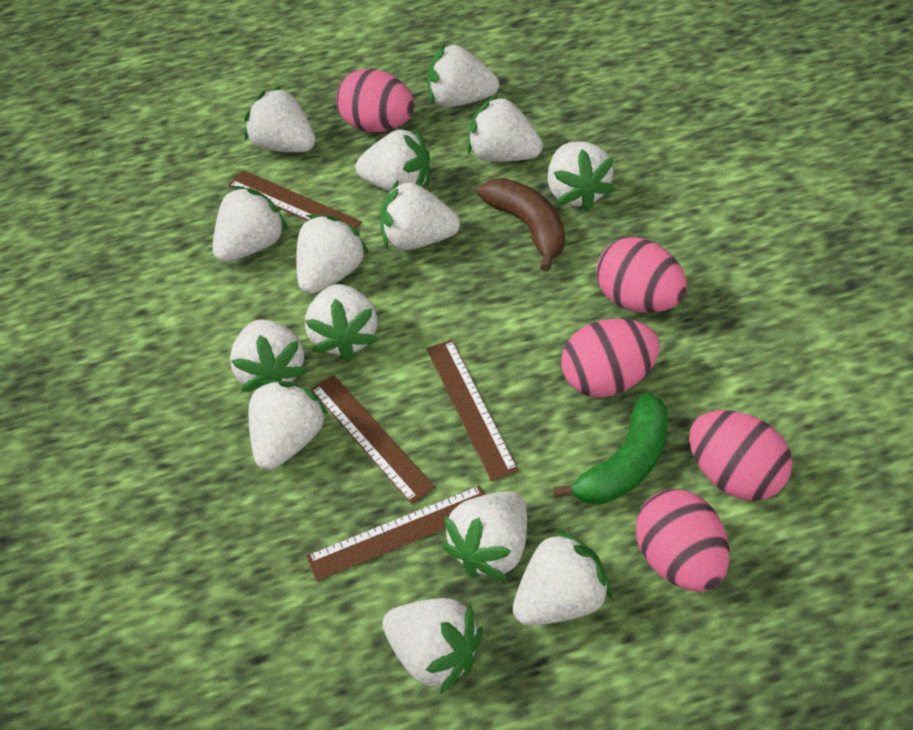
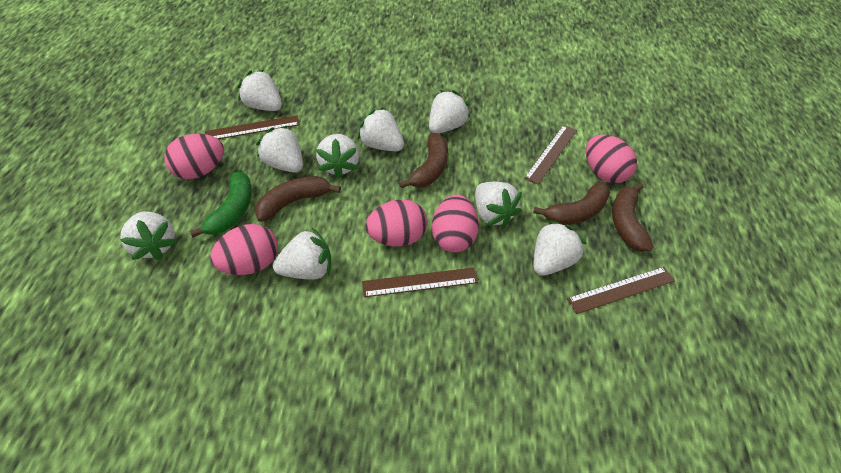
brown banana: [477,178,565,272] = 1 -> [255,176,341,222] [399,133,448,188] [533,181,610,225] [612,183,653,252] = 4
white strawberry: [213,186,288,262] [230,320,307,392] [244,86,316,152] [249,380,329,470] [296,215,369,294] [305,284,378,361] [355,128,430,191] [380,179,460,250] [382,598,483,694] [427,43,499,107] [442,492,527,580] [467,94,543,162] [513,528,612,626] [548,142,615,212] = 14 -> [120,212,178,260] [237,70,282,111] [256,126,303,173] [273,228,331,280] [316,134,359,179] [358,107,404,151] [429,90,470,134] [475,182,522,228] [534,220,586,276] = 9

